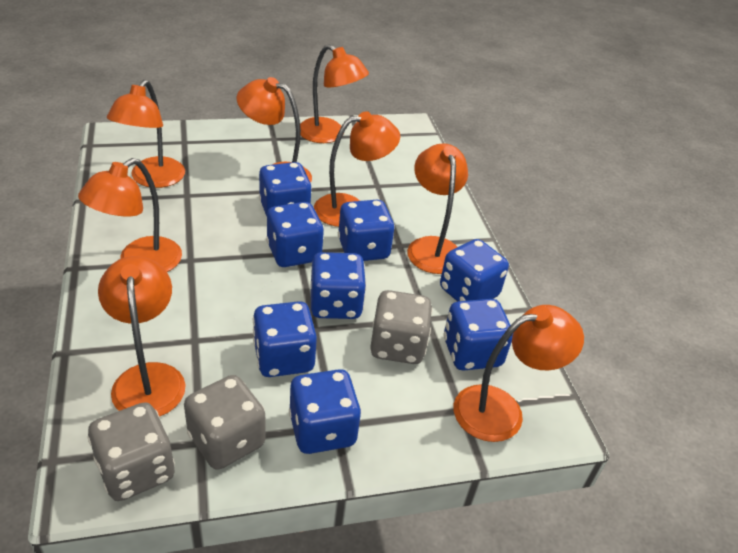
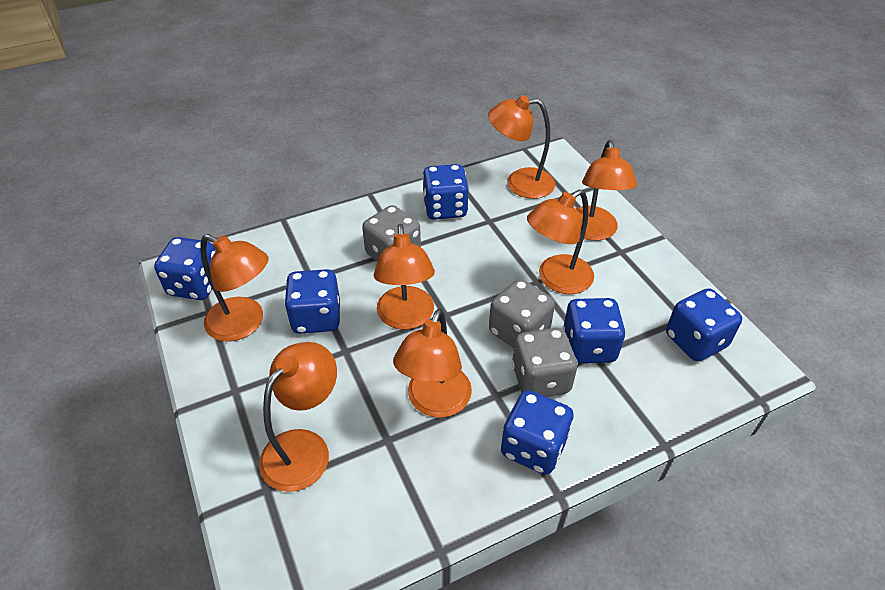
blue dice: [253,301,317,377] [259,162,312,216] [266,202,324,267] [289,369,361,454] [310,252,366,319] [338,200,395,261] [440,239,509,302] [443,299,513,371] = 8 -> [154,237,216,300] [284,269,340,334] [422,164,468,220] [501,390,574,475] [562,298,626,363] [666,288,742,362] = 6
orange lamp: [78,158,182,272] [98,256,186,417] [107,80,185,188] [237,77,312,183] [300,44,369,143] [314,111,400,227] [407,143,468,274] [454,305,584,442] = 8 -> [200,234,269,342] [259,342,337,492] [374,224,435,329] [393,309,472,418] [488,95,555,199] [527,190,594,294] [576,140,637,241] = 7

